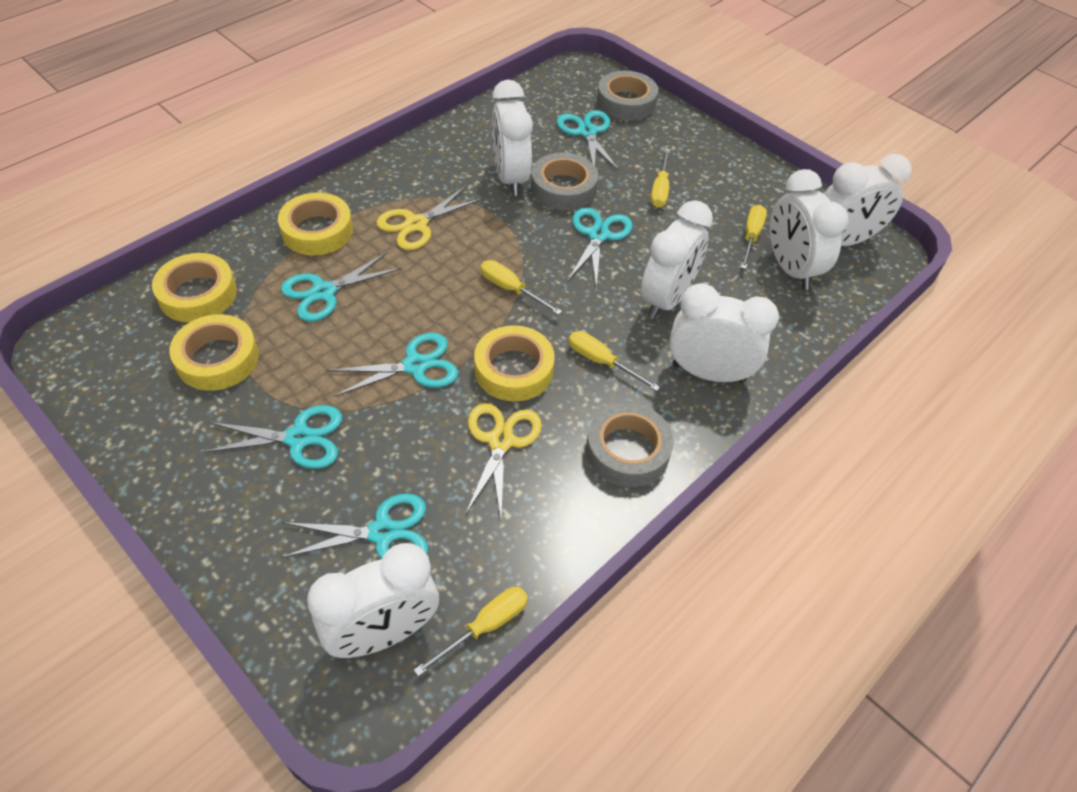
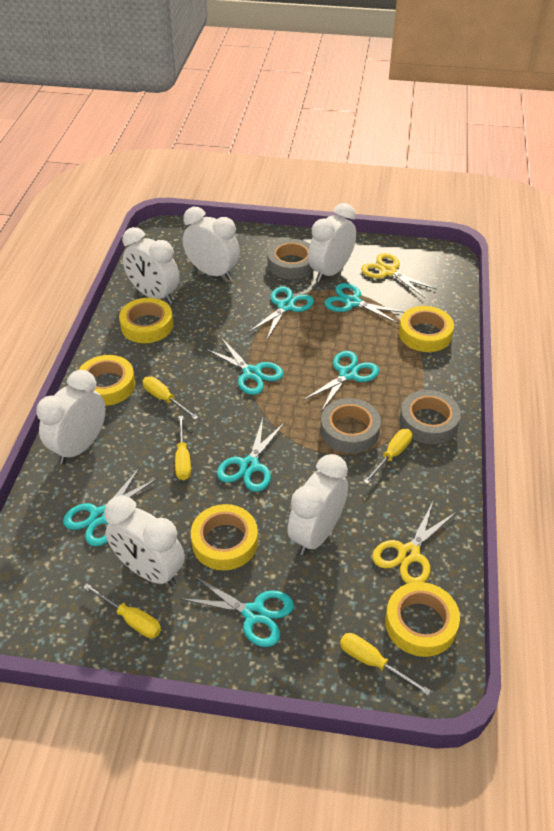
turquoise scissors: [202,405,342,469] [281,252,401,322] [281,494,428,559] [327,333,458,397] [557,110,619,171] [568,207,633,286] = 6 -> [63,467,158,547] [180,575,294,647] [205,338,284,395] [217,418,285,492] [248,286,314,341] [303,351,379,412] [324,283,404,324] = 7
yellow tape: [152,253,237,323] [170,314,259,391] [278,192,353,256] [474,325,555,402] = 4 -> [79,355,135,406] [119,298,173,343] [191,504,258,570] [385,582,460,657] [399,306,454,352] = 5

